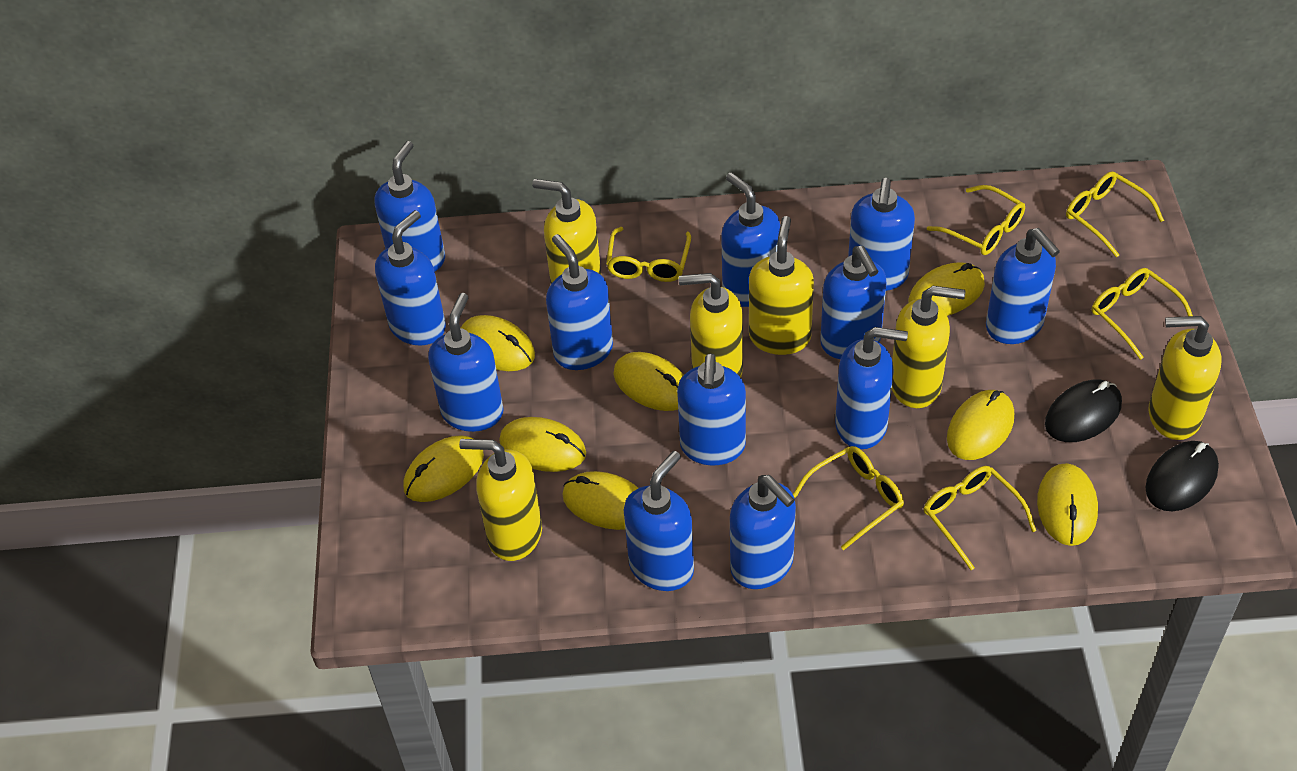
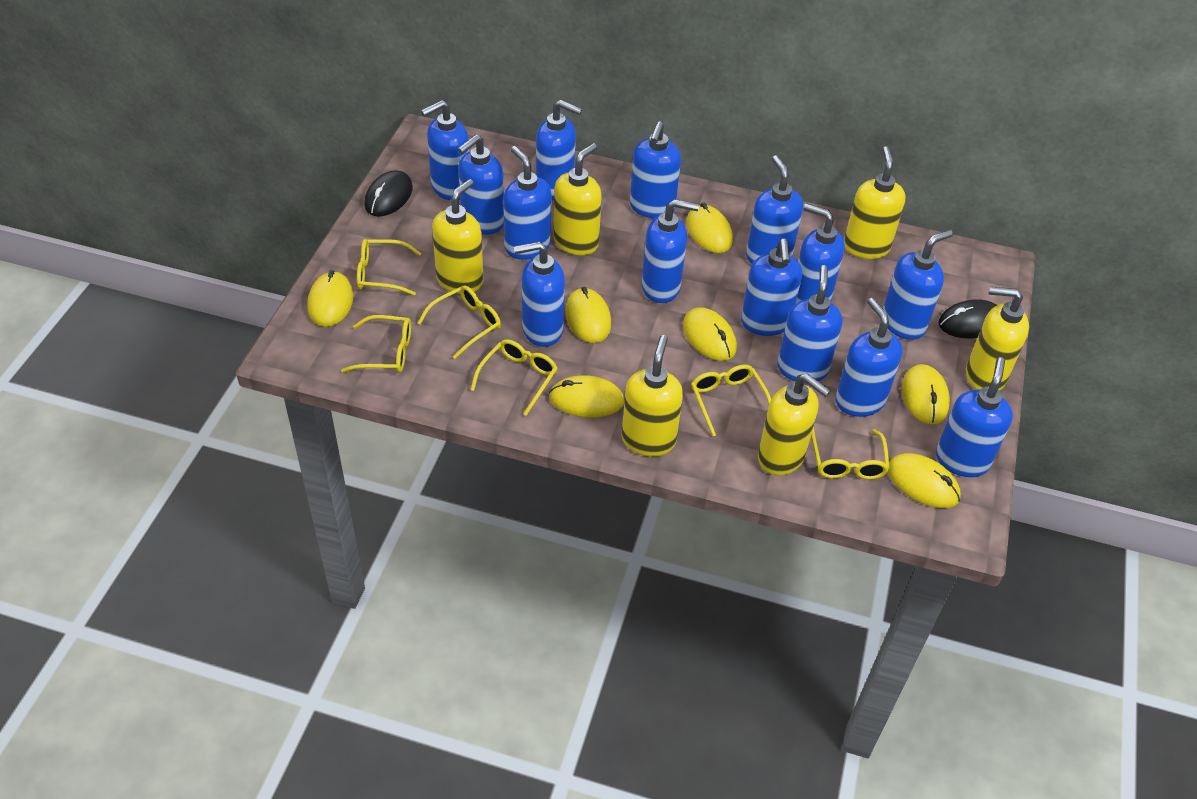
blue soap dispenser: [375,141,445,271] [375,210,446,345] [428,293,504,432] [546,234,613,370] [624,451,694,591] [677,353,746,466] [721,172,780,307] [730,475,796,589] [820,246,886,359] [835,327,908,449] [848,178,915,291] [986,228,1060,344] = 12 -> [421,100,469,200] [458,134,504,235] [503,146,552,259] [514,241,565,347] [536,100,582,200] [630,122,681,218] [641,199,699,303] [741,239,802,336] [746,155,803,264] [777,265,843,383] [796,203,845,303] [835,298,903,417] [883,229,953,340] [936,357,1013,477] = 14
yellow mouse: [403,435,484,502] [461,315,535,371] [499,417,586,472] [562,471,638,530] [613,352,684,411] [908,262,985,316] [947,390,1014,460] [1037,463,1098,546] = 8 -> [307,270,353,327] [549,375,624,417] [565,287,611,343] [683,307,737,361] [686,203,733,253] [888,453,961,508] [902,364,950,424] = 7

